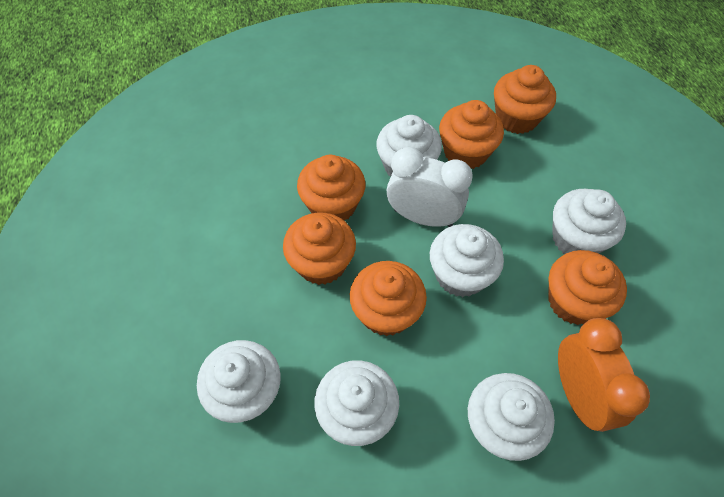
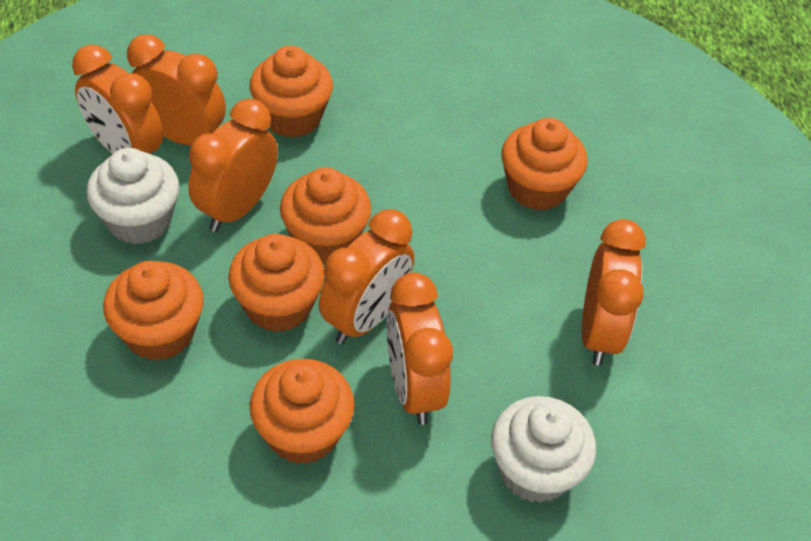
orange clock: [558,318,650,432] = 1 -> [72,44,163,154] [127,35,226,145] [188,99,278,232] [319,209,414,344] [386,273,453,425] [582,219,646,366] = 6
white clock: [386,147,473,227] = 1 -> none = 0
white cupcake: [197,340,281,423] [314,360,399,446] [376,115,442,177] [430,224,504,297] [468,373,555,461] [552,189,626,254] = 6 -> [86,148,179,244] [491,396,596,503] = 2

